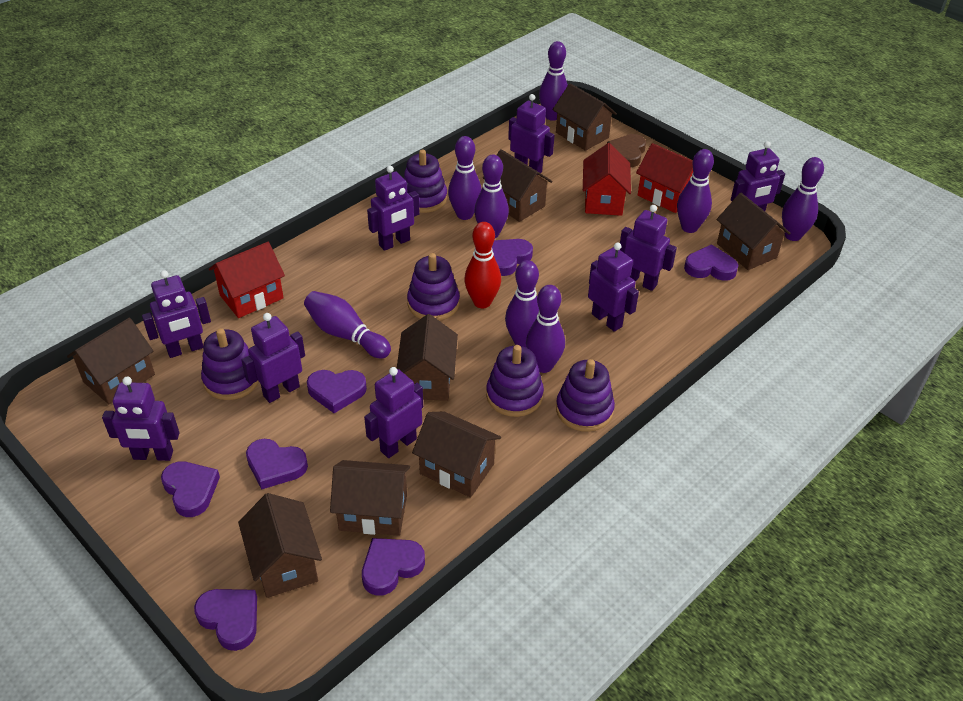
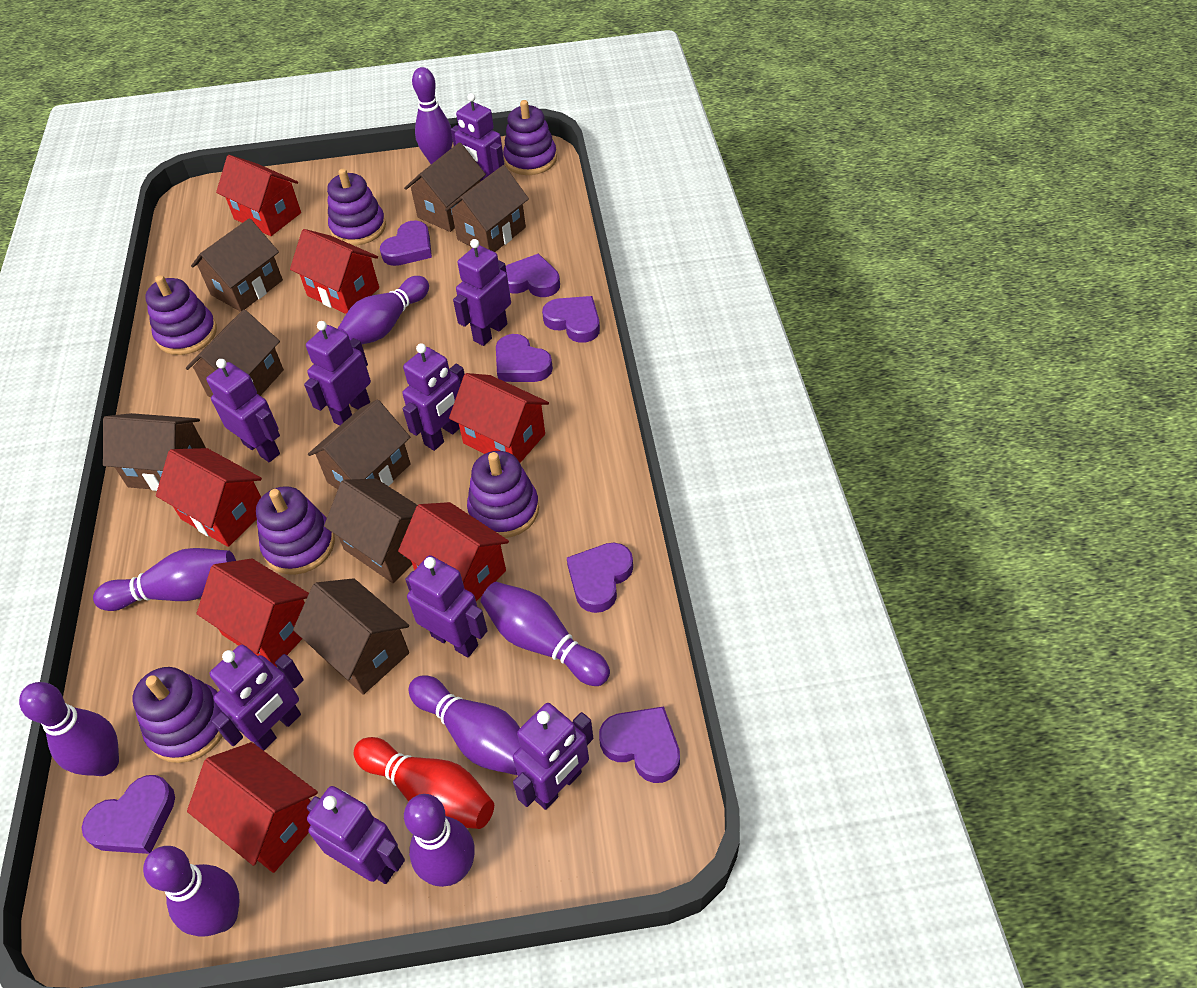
brown heart: [607,134,646,167] = 1 -> none = 0
purple stacking toy: [201,328,259,400] [404,150,447,213] [407,253,460,321] [486,345,544,417] [556,359,615,432] = 5 -> [133,667,223,763] [145,275,217,355] [256,486,335,575] [327,169,386,245] [467,451,539,538] [503,100,557,175] = 6
red house: [209,242,285,318] [583,143,631,216] [636,143,693,213] = 3 -> [156,448,262,547] [187,742,318,873] [196,558,309,667] [216,155,301,236] [290,229,379,314] [398,502,509,601] [449,373,549,463] = 7

